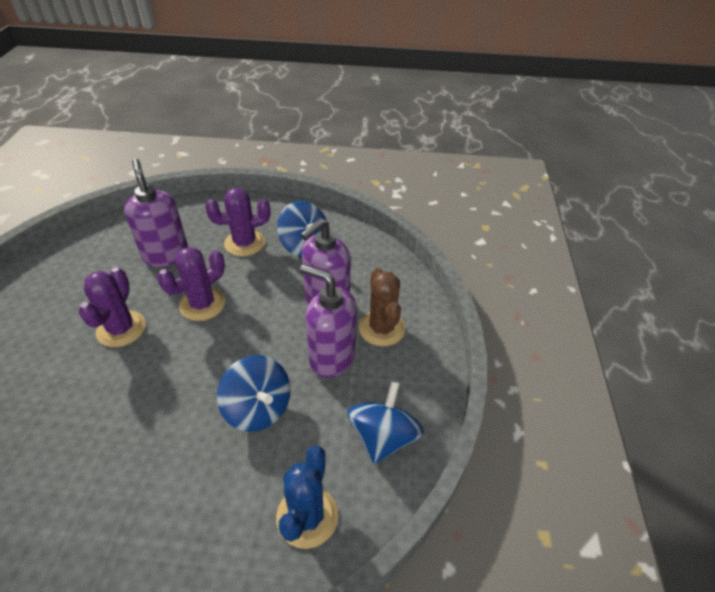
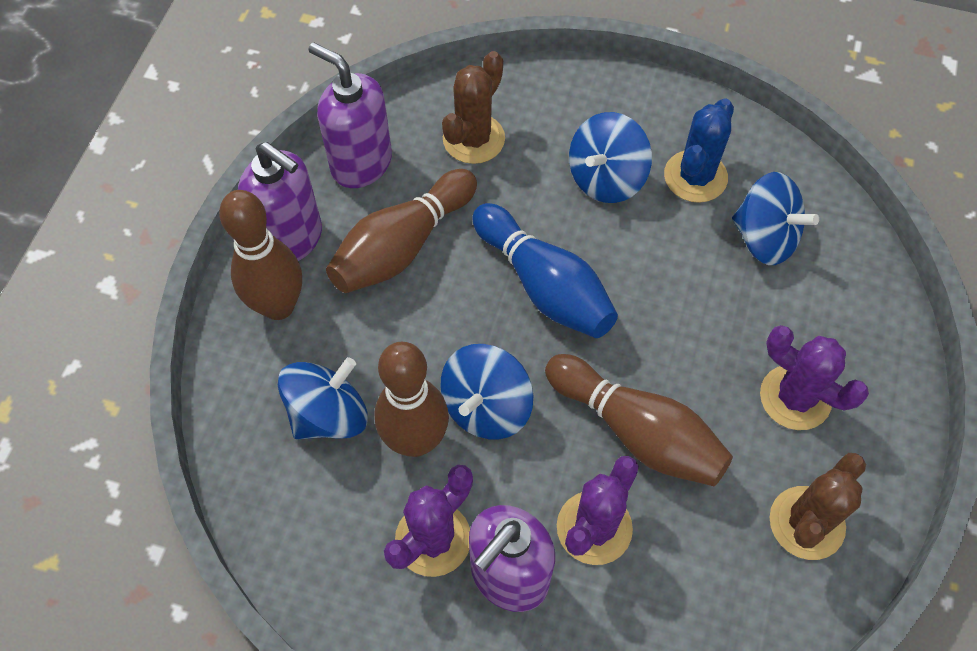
blue bowling pin: none = 0 -> [472,203,618,338] = 1
blue spinning top: [217,355,291,432] [277,201,327,257] [347,381,424,465] = 3 -> [278,357,368,440] [440,344,533,439] [569,112,652,203] [732,172,819,265] = 4
brown bowling pin: none = 0 -> [219,190,302,320] [326,169,477,293] [374,342,449,457] [545,354,733,486] = 4
brown cactus: [359,268,406,346] = 1 -> [442,51,505,164] [770,453,866,560] = 2

